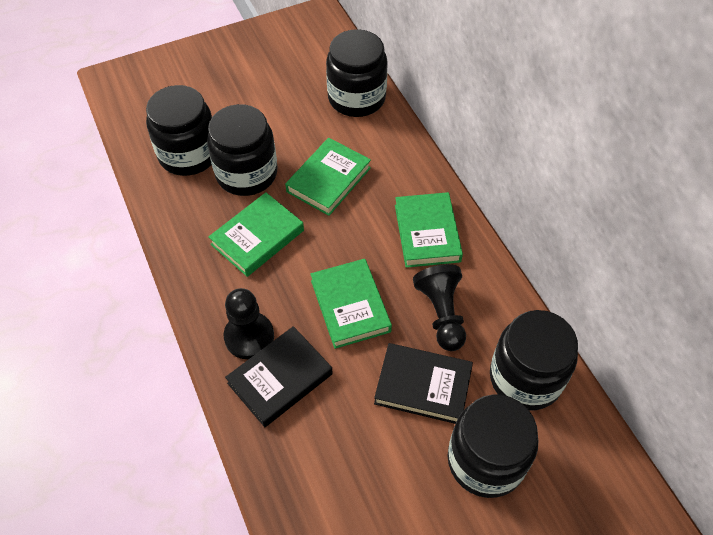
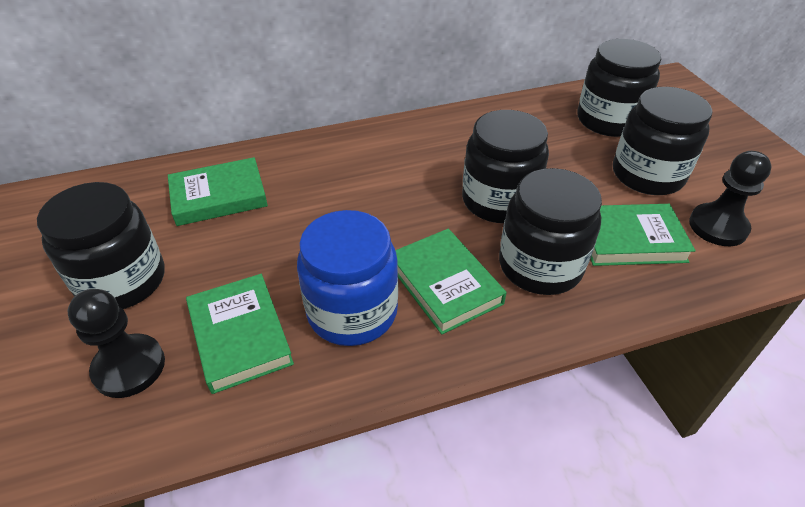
black book: [225,326,333,427] [374,343,473,424] = 2 -> none = 0
blue jar: none = 0 -> [297,210,398,346] = 1

